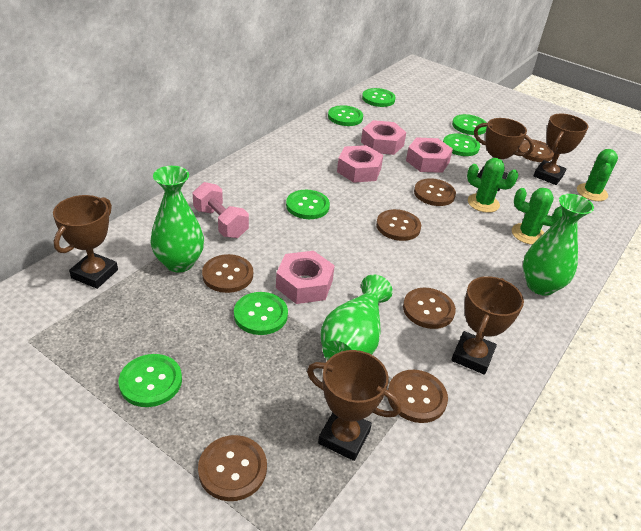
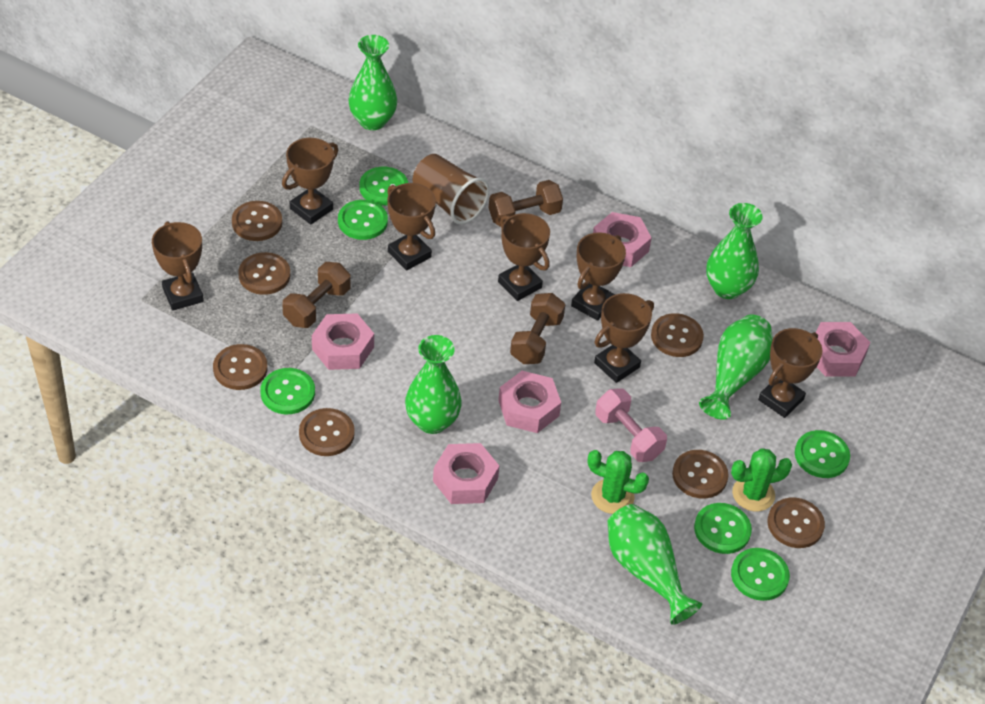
brown cup: none = 0 -> [413,154,489,224] = 1
brown dumbbell: none = 0 -> [282,262,351,328] [489,180,563,227] [510,293,565,364] = 3
brown trophy: [53,195,118,289] [307,350,401,461] [451,276,524,375] [474,118,534,191] [533,114,588,185] = 5 -> [152,221,204,310] [282,138,338,225] [387,183,436,271] [498,213,550,301] [571,232,626,321] [594,293,654,383] [758,328,822,418] = 7
green button: [119,354,182,407] [234,292,288,335] [286,190,330,219] [328,105,363,126] [362,88,396,107] [443,133,480,156] [452,114,487,135] = 7 -> [260,368,315,414] [338,200,388,240] [359,167,408,205] [694,503,752,554] [731,548,790,601] [795,430,850,478] = 6
green cactus: [467,158,519,213] [512,188,563,245] [577,149,618,201] = 3 -> [588,450,649,514] [731,448,792,512] = 2
green vase: [150,166,204,273] [321,274,393,361] [523,194,594,296] = 3 -> [349,35,397,130] [405,335,462,434] [608,504,702,625] [699,314,773,420] [706,203,763,299] = 5
pink nut: [276,251,335,304] [337,145,383,183] [361,120,406,155] [406,137,453,173] = 4 -> [312,313,374,370] [433,443,499,504] [498,371,561,433] [593,212,652,267] [816,322,870,377] = 5

